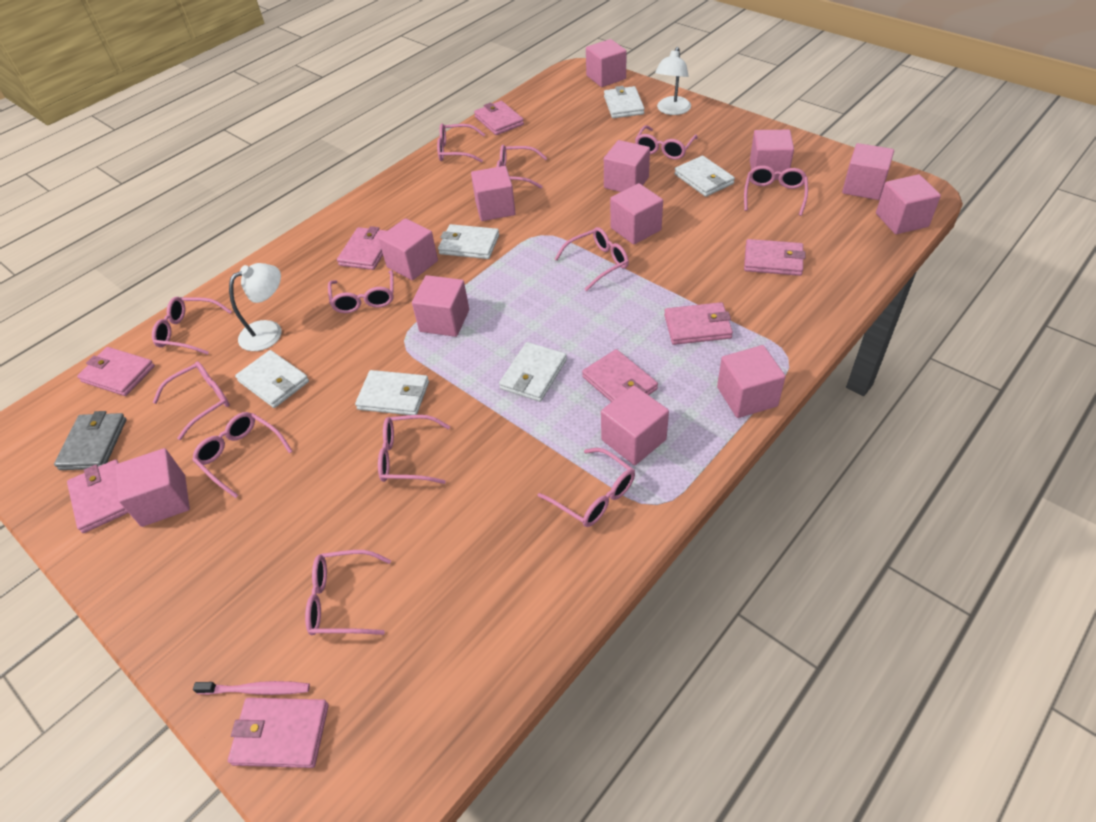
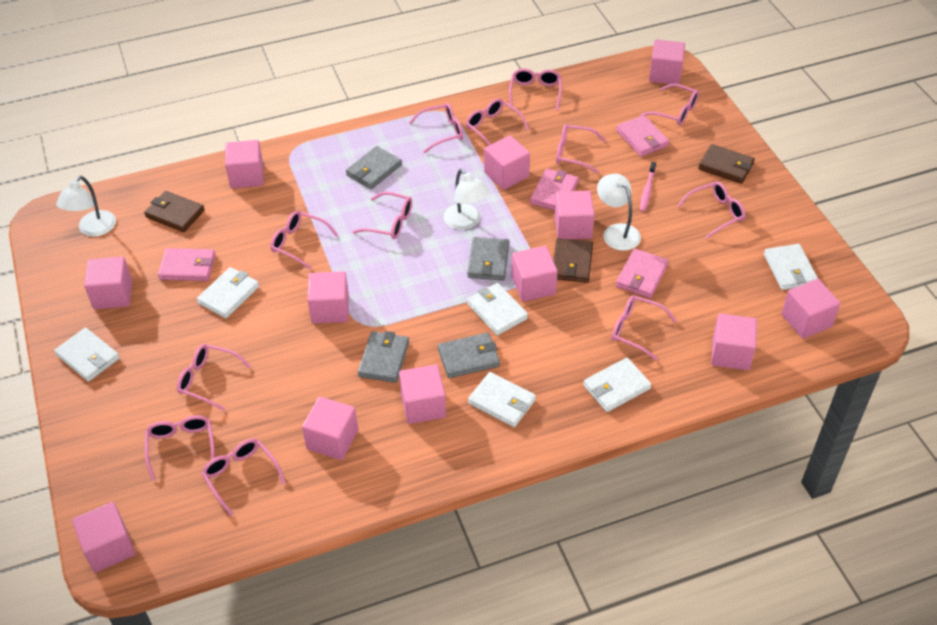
brown wallet: none = 0 -> [144,191,205,232] [553,238,593,283] [698,144,755,184] = 3
grey wallet: [54,411,127,470] = 1 -> [346,146,402,189] [358,331,409,383] [438,333,500,378] [467,237,509,280] = 4
pink wallet: [67,460,128,533] [77,347,155,396] [228,698,329,768] [337,226,386,270] [474,101,524,135] [582,349,658,402] [664,302,733,345] [744,239,805,276] = 8 -> [158,248,216,281] [530,169,579,210] [616,115,669,156] [616,249,669,298] = 4
white lamp: [229,263,282,351] [655,47,691,115] = 2 -> [56,176,116,237] [444,169,489,230] [597,174,641,251] = 3

